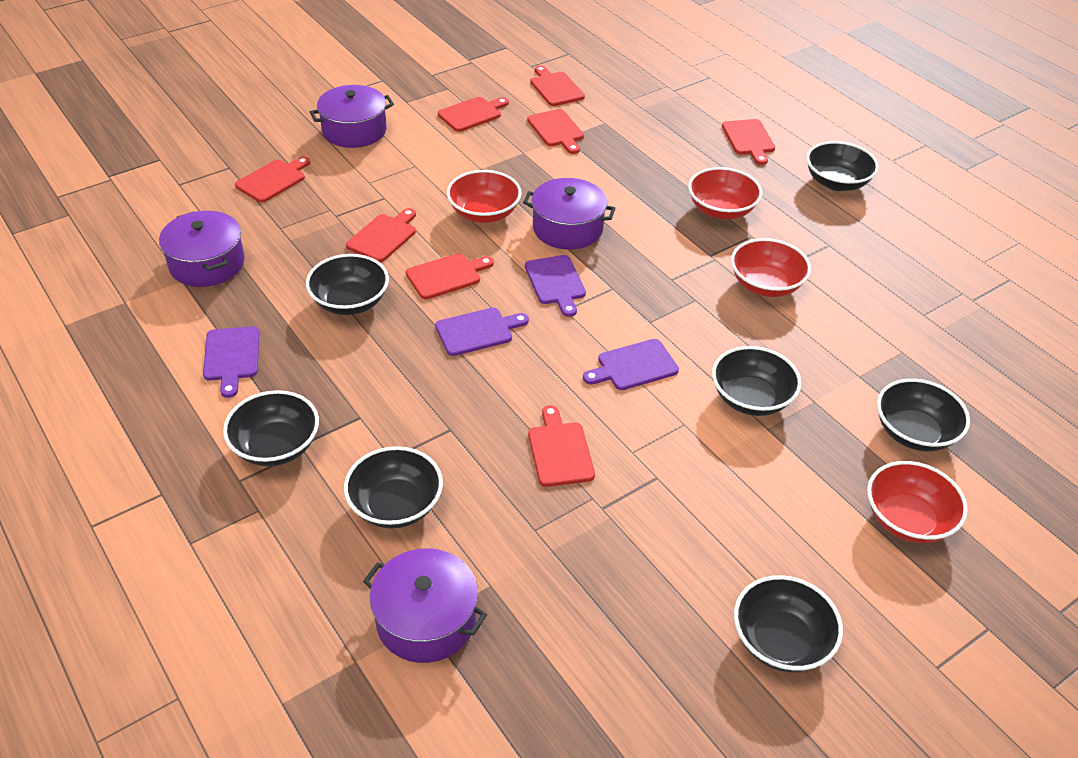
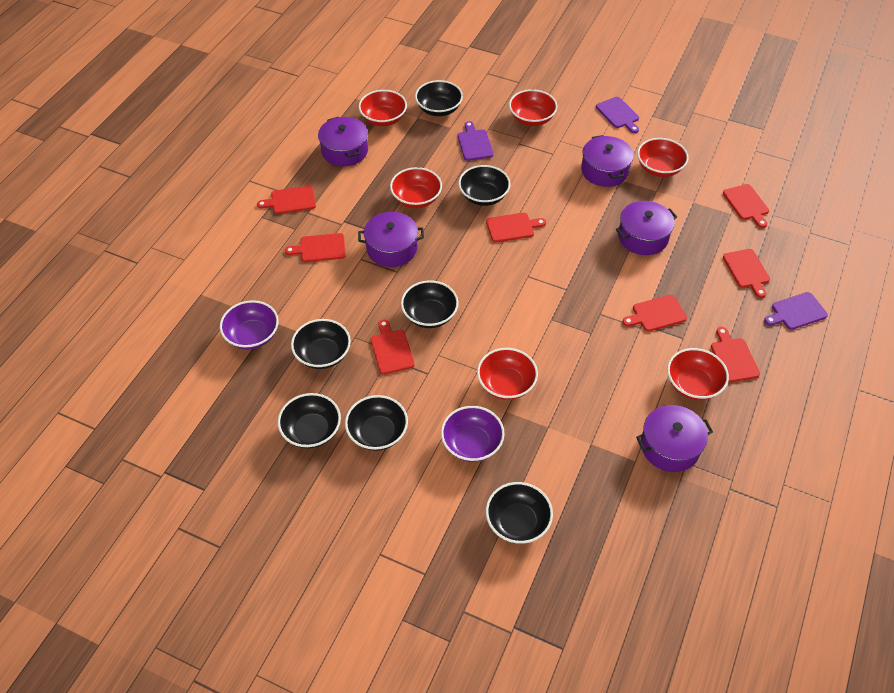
purple bowl: none = 0 -> [220,300,279,350] [441,406,505,462] = 2
purple cutting board: [203,326,259,398] [435,308,529,356] [525,255,586,317] [583,339,679,390] = 4 -> [458,121,494,161] [596,97,639,133] [764,292,828,330] = 3
purple pot: [159,211,245,287] [310,85,394,148] [363,548,487,663] [523,178,616,250] = 4 -> [318,117,368,166] [358,212,424,267] [581,135,634,187] [616,201,677,255] [636,405,713,472] = 5
red bowl: [447,170,522,223] [688,167,762,219] [731,238,811,297] [867,461,968,543] = 4 -> [359,90,407,126] [390,167,442,208] [477,348,538,400] [509,89,557,126] [637,138,689,177] [667,348,729,400] = 6

